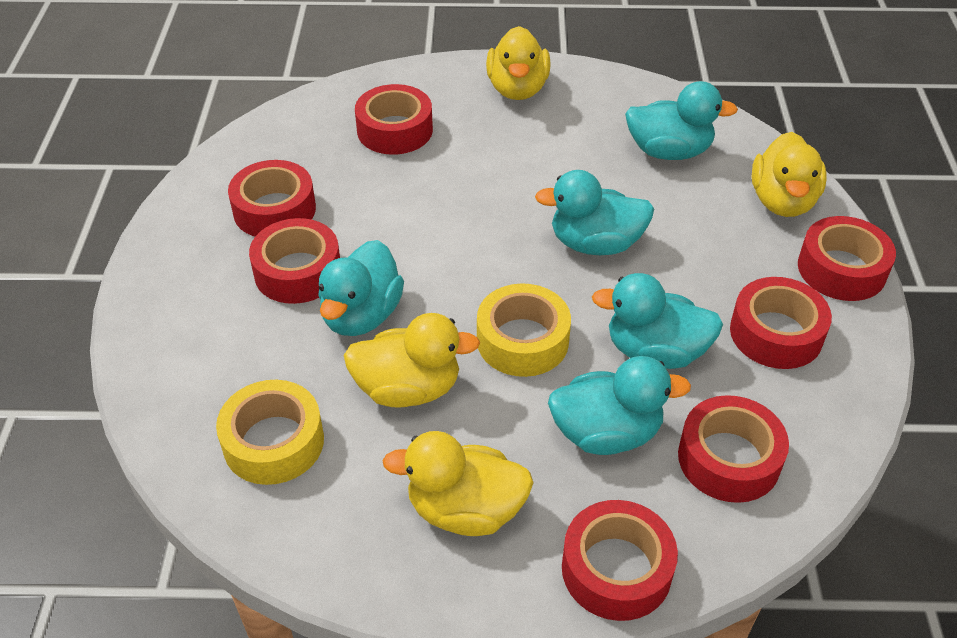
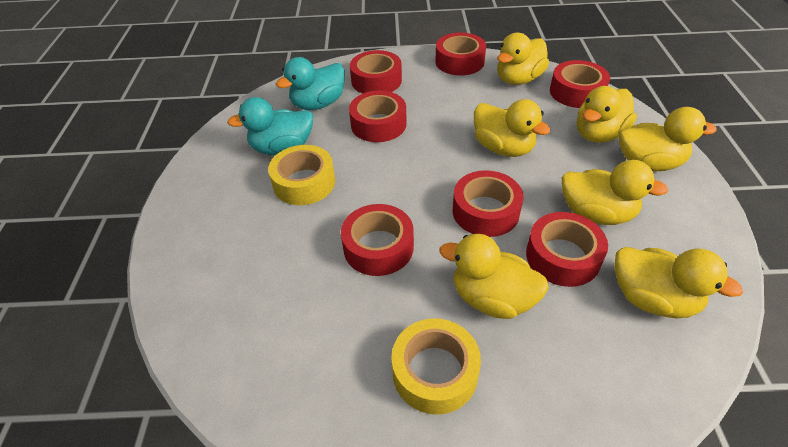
turquoise duck: [318,240,404,336] [535,170,654,255] [548,356,691,455] [592,273,723,369] [625,81,738,160] = 5 -> [227,97,313,155] [276,57,345,110] = 2
yellow duck: [343,313,480,408] [382,431,534,536] [486,26,551,100] [751,132,827,217] = 4 -> [439,234,549,319] [474,99,551,157] [497,33,549,85] [561,160,668,225] [577,86,637,143] [615,247,743,318] [619,107,717,171] = 7

